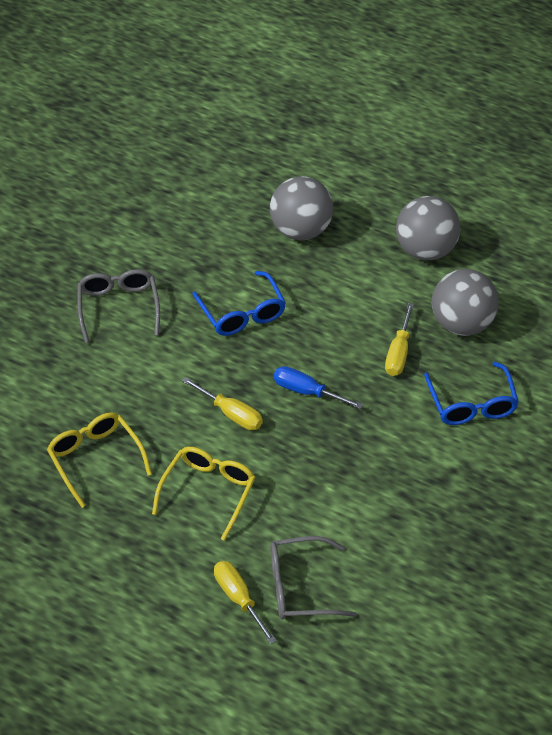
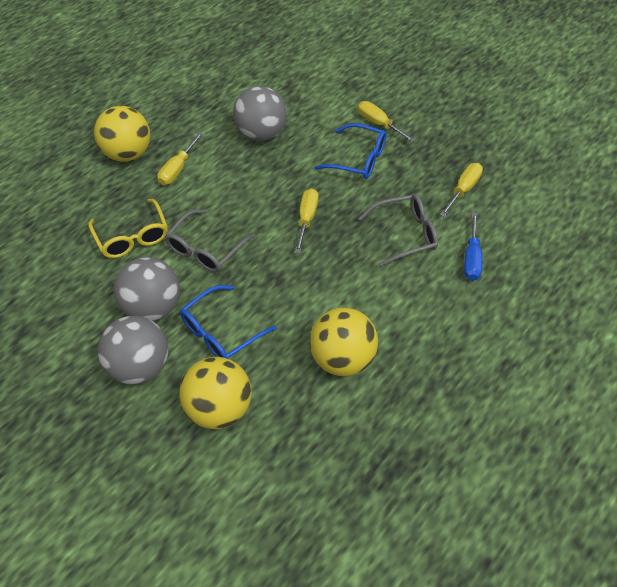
yellow ball: none = 0 -> [94,106,150,162] [179,357,252,429] [310,308,378,376] = 3
yellow glasses: [47,413,152,508] [152,447,256,541] = 2 -> [88,199,168,258] = 1
yellow screwdriver: [182,377,263,430] [214,561,277,644] [385,303,414,376] = 3 -> [157,132,203,185] [295,188,319,253] [358,101,415,142] [440,163,483,217] = 4

